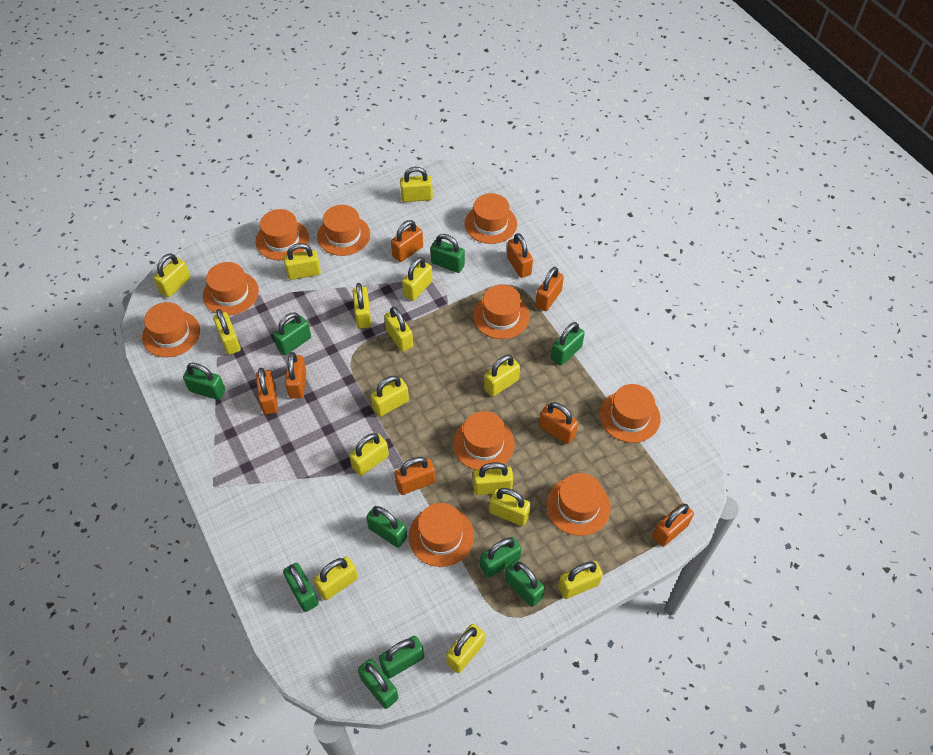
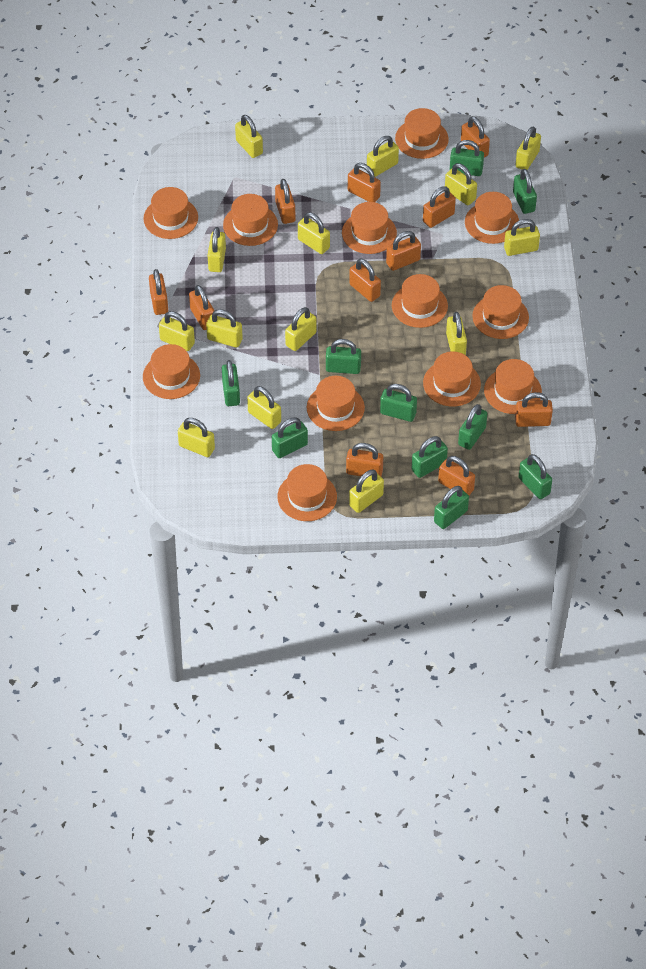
orange hat: [142,302,200,357] [203,262,259,315] [256,209,309,260] [317,205,370,256] [409,503,474,567] [453,411,515,470] [465,193,517,244] [473,285,530,339] [546,473,611,536] [600,384,661,443] = 10 -> [143,187,198,239] [143,344,200,399] [223,194,278,246] [278,464,337,521] [307,376,365,431] [342,202,397,254] [392,274,448,328] [395,108,449,159] [423,351,481,407] [465,192,519,244] [472,285,529,339] [484,359,542,414] = 12
orange padlock: [256,368,278,415] [285,352,306,399] [391,220,423,262] [394,457,435,495] [507,233,533,278] [535,267,564,311] [539,402,578,444] [653,503,694,547] = 8 -> [149,269,168,315] [189,285,214,330] [275,179,295,224] [346,443,383,476] [348,163,381,202] [349,259,381,302] [386,231,421,271] [423,186,456,228] [438,456,475,495] [461,116,490,157] [515,392,553,427] = 11
yellow padlock: [154,253,191,298] [213,309,241,355] [284,243,321,280] [314,557,358,600] [349,433,389,476] [353,283,371,329] [370,376,409,417] [384,307,413,352] [400,167,433,202] [402,257,433,301] [446,624,485,673] [473,462,513,495] [484,355,520,397] [489,488,531,526] [558,561,603,599] = 15 -> [159,311,195,351] [178,418,215,457] [206,309,243,348] [208,227,226,272] [235,115,263,158] [247,386,281,429] [285,307,316,351] [298,212,330,254] [349,470,384,513] [367,136,399,177] [445,163,477,205] [446,312,467,355] [504,219,540,256] [516,127,541,170] = 14

